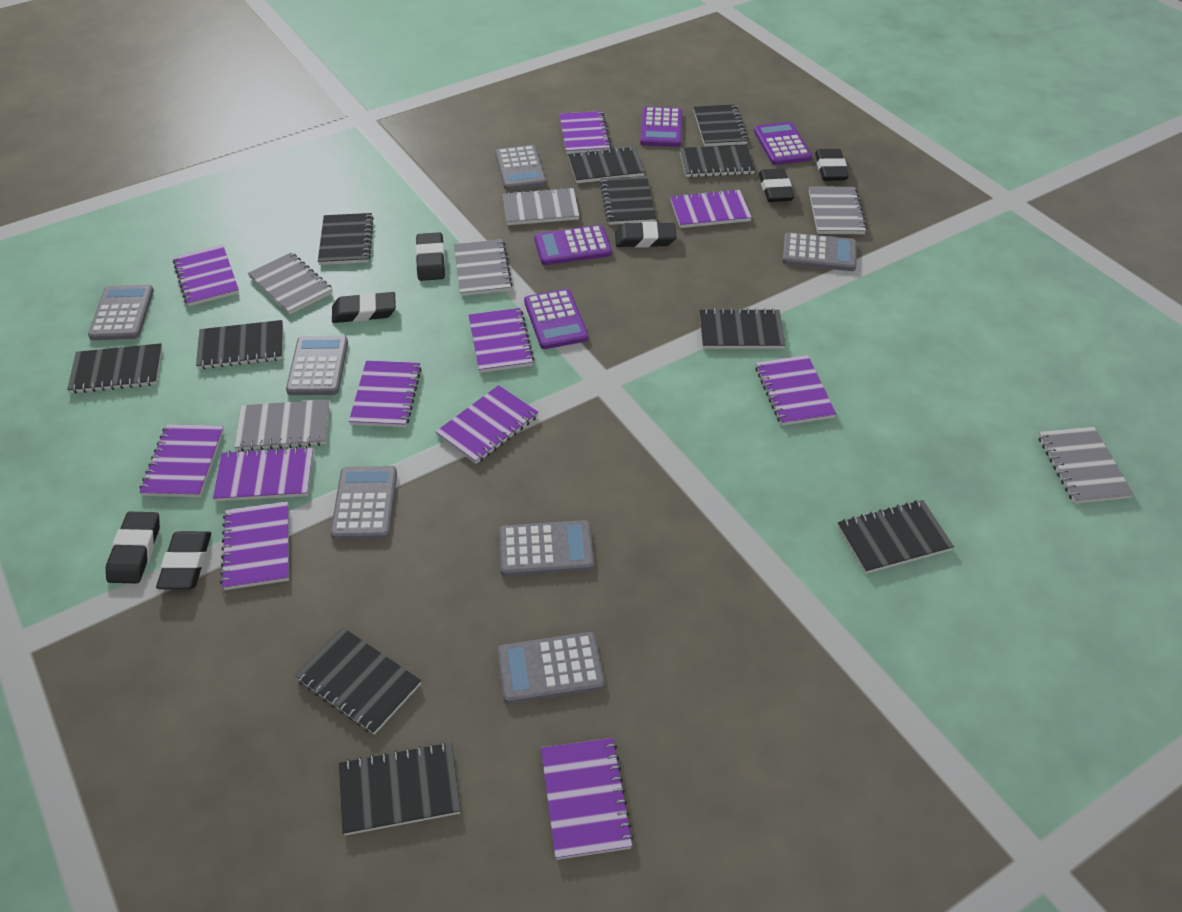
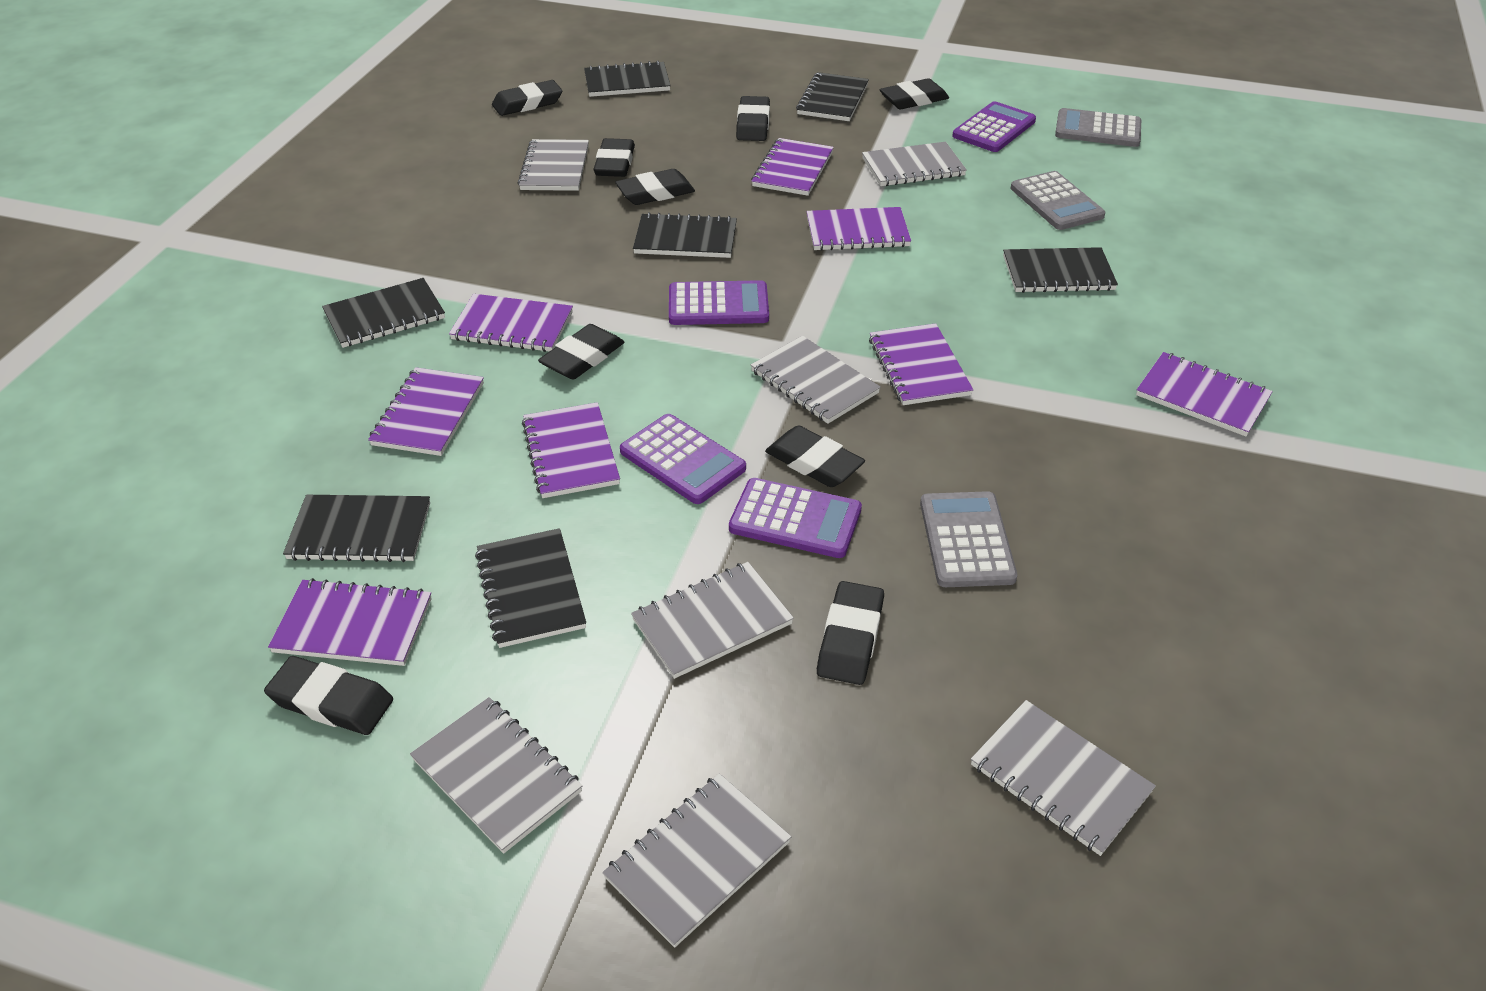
black eraser: [106,512,160,583] [156,531,211,589] [332,292,396,323] [415,232,445,281] [615,221,677,248] [759,168,794,202] [815,149,849,181] = 7 -> [264,656,393,735] [492,80,562,116] [538,324,624,380] [593,138,635,177] [615,169,695,205] [736,96,770,141] [765,425,865,487] [817,581,884,685] [880,78,949,109] = 9
black notebook: [67,343,162,394] [196,320,283,369] [295,628,421,735] [318,213,374,265] [339,742,460,835] [568,146,645,183] [600,176,656,225] [679,145,755,177] [694,104,749,147] [699,308,785,349] [838,500,954,574] = 11 -> [283,495,430,562] [322,278,445,348] [475,528,586,648] [584,60,671,97] [633,212,737,258] [796,72,869,121] [1003,247,1118,293] = 7
grey calculator: [88,285,154,340] [286,336,348,395] [330,466,397,540] [495,145,546,190] [497,632,605,704] [499,520,594,576] [782,232,857,271] = 7 -> [920,491,1017,587] [1011,171,1105,230] [1055,108,1141,147] = 3
grey notebook: [235,399,329,451] [248,252,333,315] [454,239,513,296] [503,187,579,225] [809,187,867,234] [1038,427,1134,504] = 6 -> [410,697,582,854] [518,139,589,191] [602,774,791,948] [631,562,794,679] [751,336,881,424] [862,142,967,186] [971,700,1156,856] = 7
purple notebook: [139,424,224,497] [173,245,239,306] [213,446,313,502] [220,501,289,590] [349,360,421,427] [436,385,539,464] [469,308,534,373] [541,738,634,860] [559,111,611,154] [670,189,752,228] [755,355,836,426] = 11 -> [268,578,432,666] [368,367,484,456] [449,294,573,352] [522,402,620,498] [751,138,834,196] [806,207,911,251] [869,323,973,405] [1136,352,1273,436] = 8

